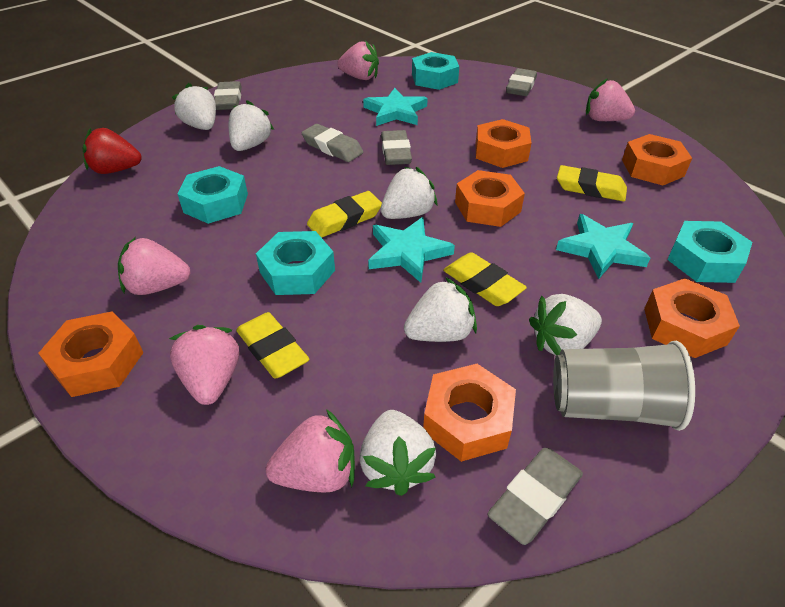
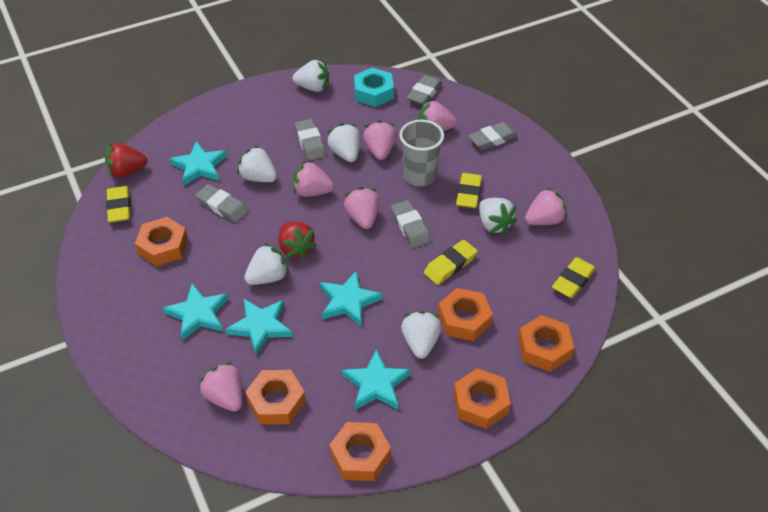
pink strawberry: [118,237,191,295] [169,325,239,405] [266,409,355,492] [337,41,379,80] [586,78,635,121] = 5 -> [199,362,243,412] [293,161,334,197] [344,187,380,229] [363,120,397,160] [418,100,457,131] [525,187,567,225] = 6
red strawberry: [82,128,142,174] = 1 -> [105,143,148,178] [278,221,317,259] = 2
turquoise nut: [178,166,248,224] [256,231,335,295] [412,52,459,90] [667,221,752,283] = 4 -> [354,68,394,107] = 1
turquoise star: [363,88,428,126] [368,217,455,283] [556,214,650,279] = 3 -> [163,284,229,341] [169,141,227,186] [225,299,293,356] [320,270,382,327] [342,349,411,410] = 5

